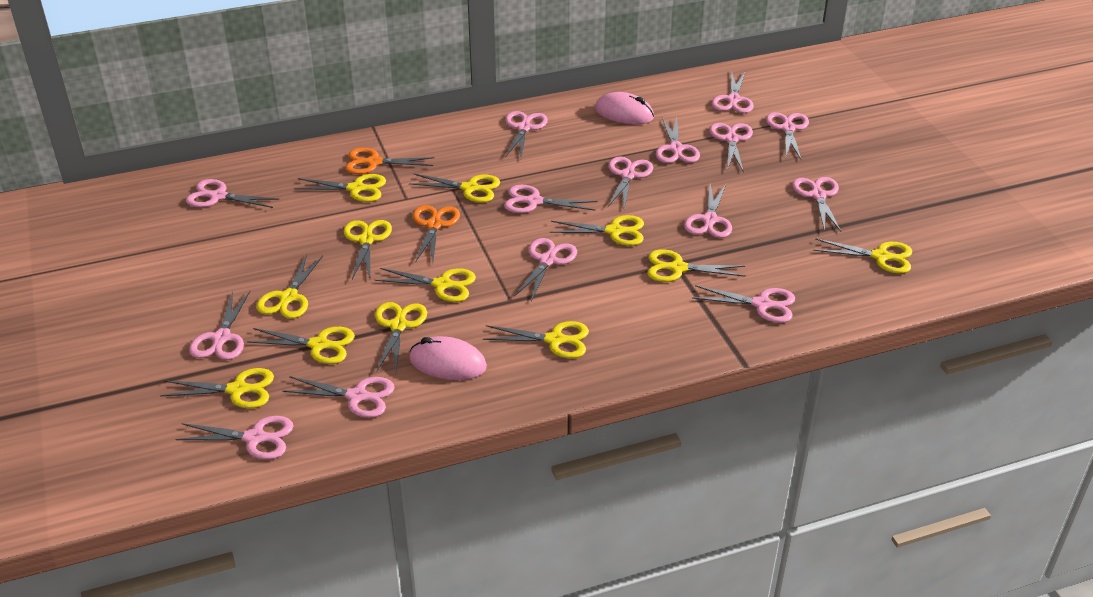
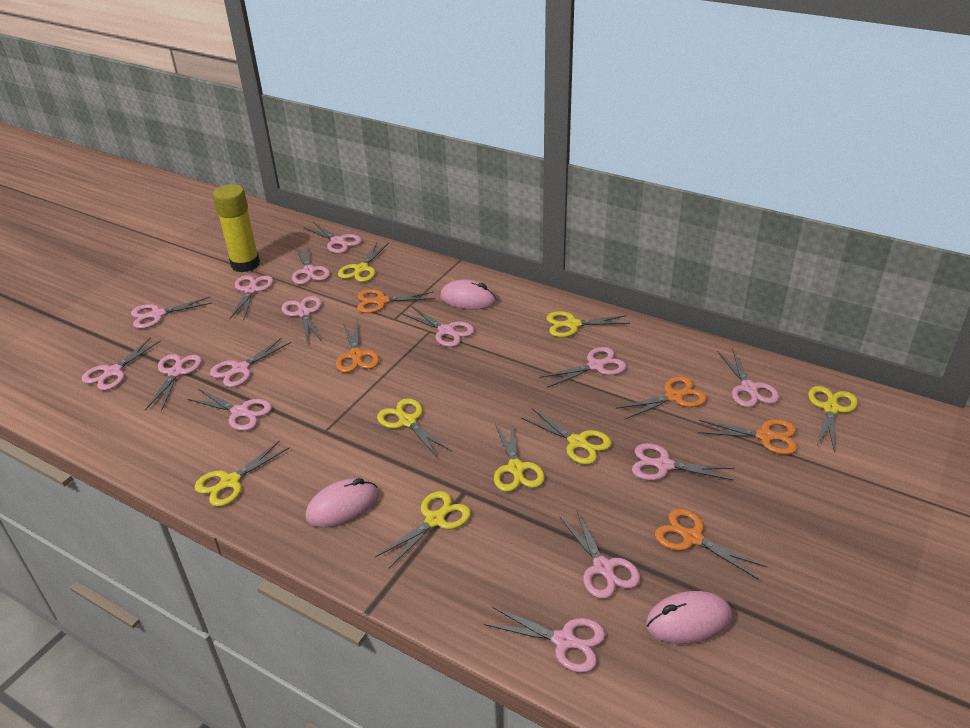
orange scissors: [345,148,435,174] [413,205,460,263] = 2 -> [336,321,379,373] [357,289,435,313] [616,376,707,419] [655,509,767,580] [698,419,797,455] = 5
pink mouse: [409,336,487,380] [595,92,654,124] = 2 -> [305,478,379,528] [440,280,497,309] [646,591,732,644] = 3
yellow glue stick: none = 0 -> [213,184,260,272] = 1
yellow scissors: [160,368,274,409] [247,327,355,364] [256,254,323,319] [294,174,386,202] [344,220,392,279] [375,268,476,302] [375,302,427,372] [409,173,500,203] [483,321,589,359] [550,215,644,246] [647,249,746,282] [813,238,912,274] = 12 -> [195,441,290,507] [338,243,389,282] [375,491,471,568] [377,398,452,458] [494,421,545,492] [521,408,612,465] [546,311,630,337] [808,386,858,453] = 8

